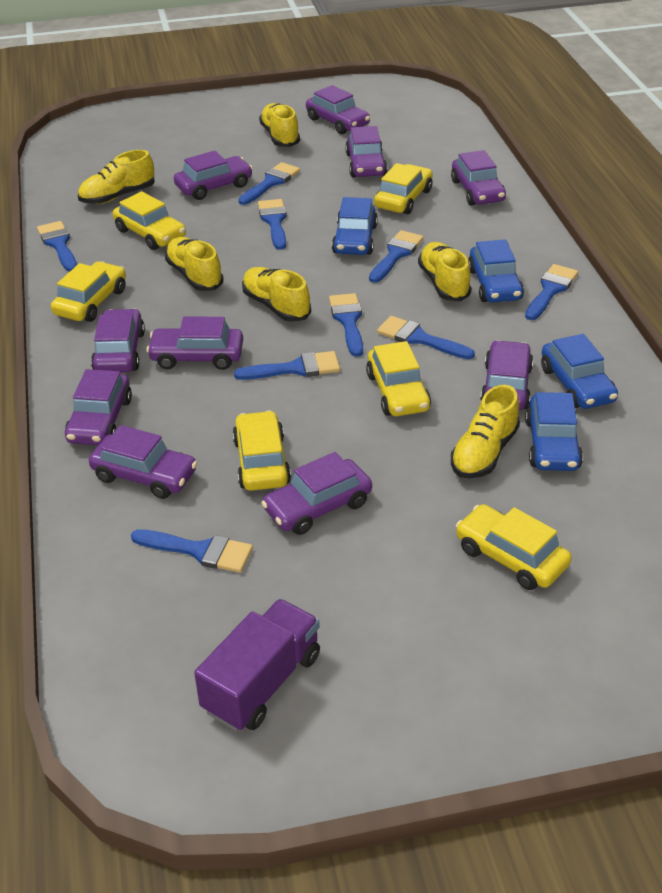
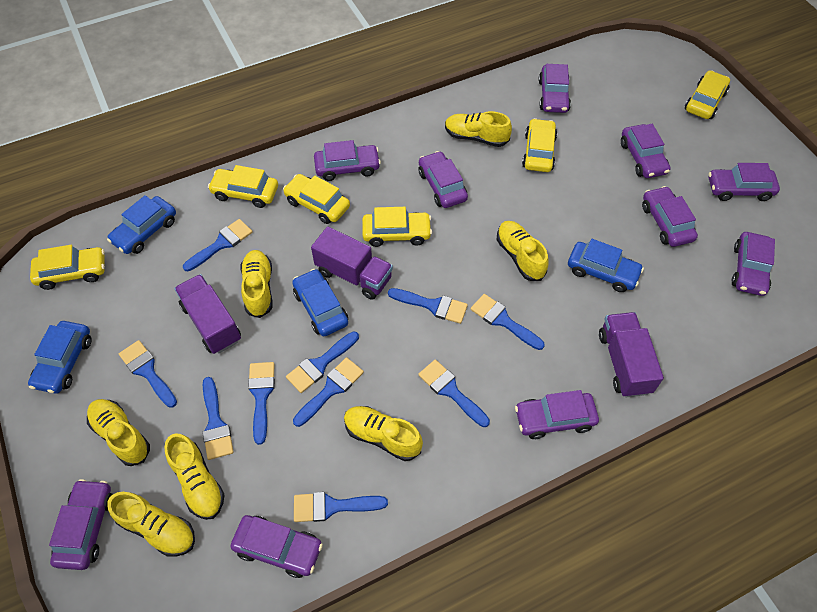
blue brush: [37,221,77,272] [131,529,253,573] [234,351,340,380] [238,162,300,205] [258,199,287,250] [329,293,363,357] [369,230,424,283] [377,316,475,359] [525,264,578,320] = 9 -> [119,340,177,408] [183,219,253,271] [202,377,234,460] [248,362,275,445] [286,331,359,393] [293,357,364,427] [294,492,388,522] [388,288,468,324] [418,359,490,427] [471,294,545,350] = 10
purple truck: [194,599,320,731] = 1 -> [174,274,241,354] [311,226,393,300] [599,312,664,397] = 3
yellow shoe: [78,150,154,204] [165,237,224,291] [242,267,311,322] [259,103,300,147] [418,242,471,301] [451,385,520,478] = 6 -> [87,399,150,466] [107,492,195,557] [164,433,225,520] [241,250,272,318] [344,406,423,461] [445,111,512,147] [497,221,548,281] = 7

